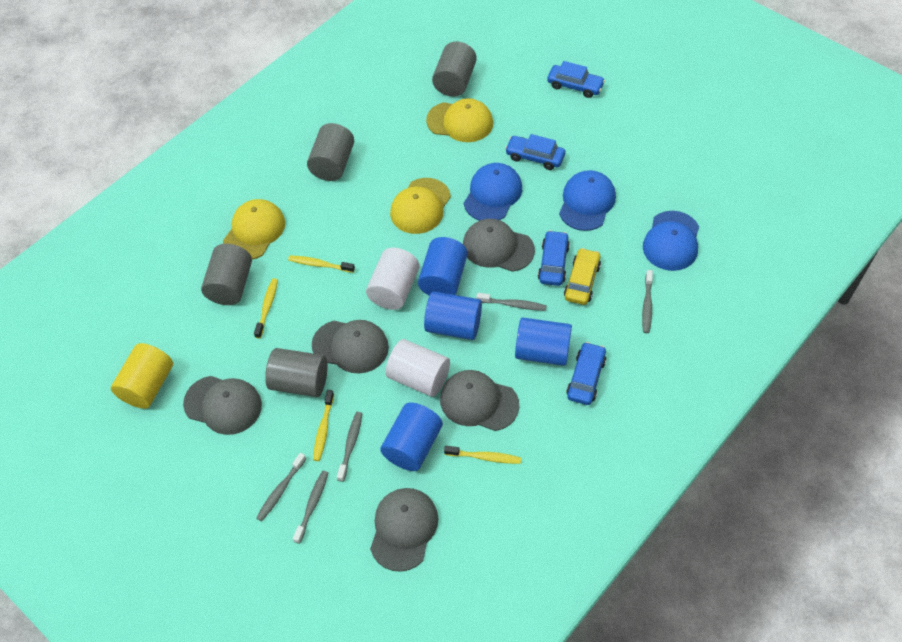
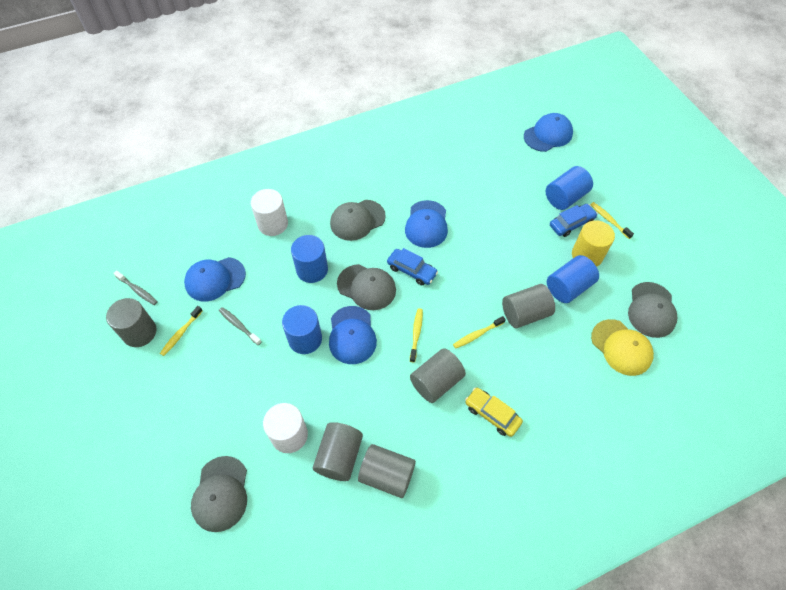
blue cap: [464,163,522,221] [559,170,616,231] [643,211,699,271] = 3 -> [184,257,246,301] [329,306,377,364] [405,200,448,248] [524,113,573,152] = 4
blue car: [505,134,565,170] [538,230,570,286] [547,61,605,98] [566,342,606,405] = 4 -> [387,248,438,285] [550,204,598,237] = 2
grey cap: [183,376,262,435] [312,320,389,374] [370,488,438,572] [440,370,519,431] [463,219,535,272] = 5 -> [191,456,247,532] [330,200,386,241] [337,264,396,310] [628,282,677,338] = 4
grey cylinder: [201,244,252,305] [265,348,328,397] [307,123,354,181] [432,42,477,97] = 4 -> [106,298,156,347] [313,422,363,481] [358,444,416,498] [410,348,466,403] [502,284,555,328] = 5
grey toothbrush: [256,453,306,522] [293,471,328,544] [337,412,362,482] [476,293,547,311] [642,270,653,333] = 5 -> [113,270,158,305] [219,307,262,345] = 2
yellow cap: [223,199,285,259] [390,178,451,234] [426,98,493,142] = 3 -> [591,319,654,376] = 1

